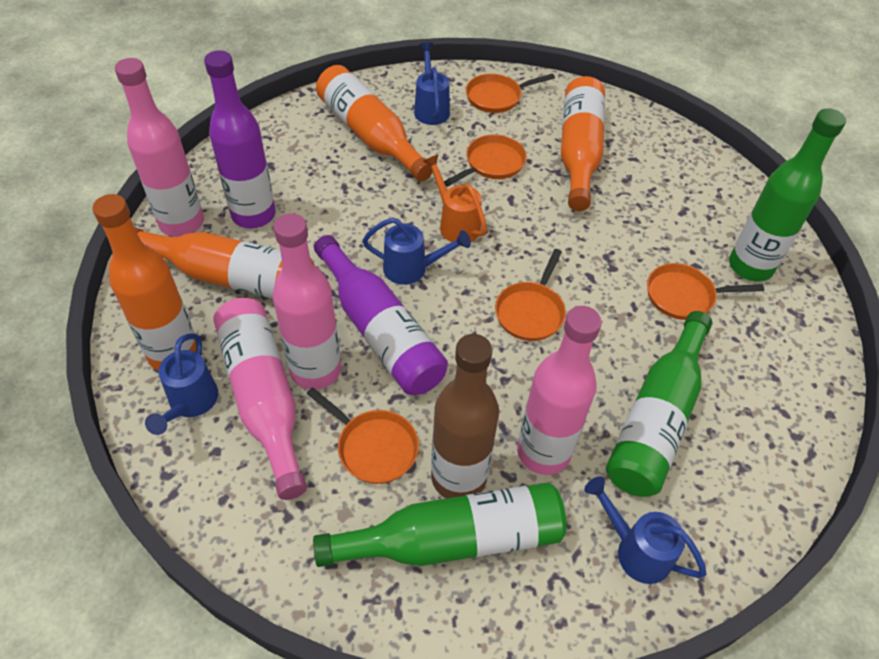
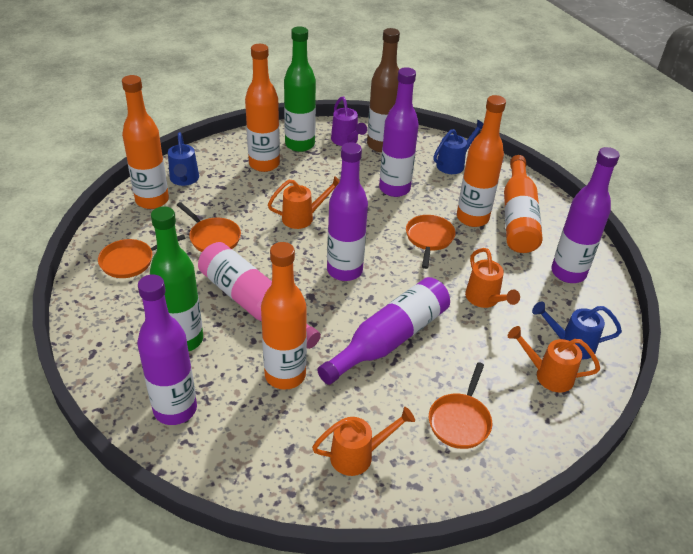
blue watering can: [145,334,218,435] [362,218,471,285] [414,42,450,125] [584,476,706,584] = 4 -> [168,132,199,186] [433,120,484,174] [532,301,622,359] = 3
green bottle: [313,482,567,567] [606,311,712,497] [729,108,846,282] = 3 -> [150,206,203,351] [284,26,316,152] = 2
orange bottle: [92,194,196,371] [134,227,315,299] [316,65,433,181] [561,76,605,211] = 4 -> [122,75,169,209] [245,44,280,172] [261,242,307,390] [457,95,506,227] [504,155,542,253] = 5
orange pan: [306,387,419,484] [444,134,527,187] [466,74,555,113] [495,249,566,341] [647,263,764,320] = 5 -> [98,234,186,278] [177,202,241,252] [406,215,456,269] [429,362,492,449] = 4
orange watering can: [423,154,487,242] = 1 -> [268,176,340,229] [312,407,415,476] [465,248,520,308] [508,326,600,392] = 4
pink bottle: [115,58,204,237] [213,298,307,500] [272,213,341,390] [517,306,602,475] = 4 -> [198,242,321,349] = 1
purple bottle: [204,50,276,228] [314,235,448,395] = 2 -> [137,274,197,425] [317,277,450,385] [327,142,368,281] [379,67,419,197] [551,147,620,283] = 5
purple watering can: none = 0 -> [331,96,367,146] = 1

